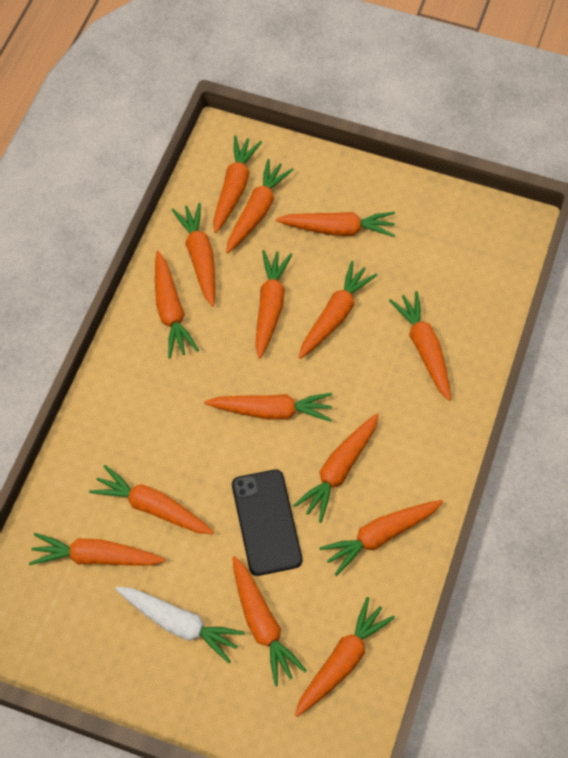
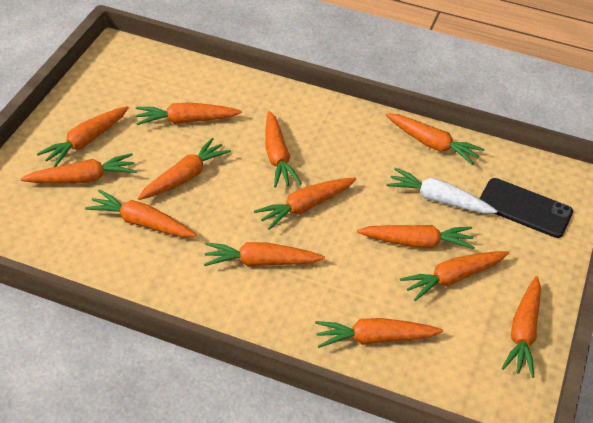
orange carrot: [29,533,165,566] [89,465,214,534] [155,251,199,358] [172,203,215,307] [204,393,332,422] [213,135,262,233] [226,159,294,253] [232,556,307,686] [255,250,292,359] [276,212,395,237] [293,413,379,523] [295,597,395,717] [299,261,378,359] [319,500,443,576] [389,291,451,401] = 15 -> [21,153,137,184] [37,106,129,167] [85,190,196,237] [136,102,242,125] [137,138,231,200] [204,242,325,266] [254,178,356,230] [266,111,302,188] [315,318,443,348] [357,225,475,249] [386,113,484,165] [400,251,509,301] [502,276,541,378] = 13

